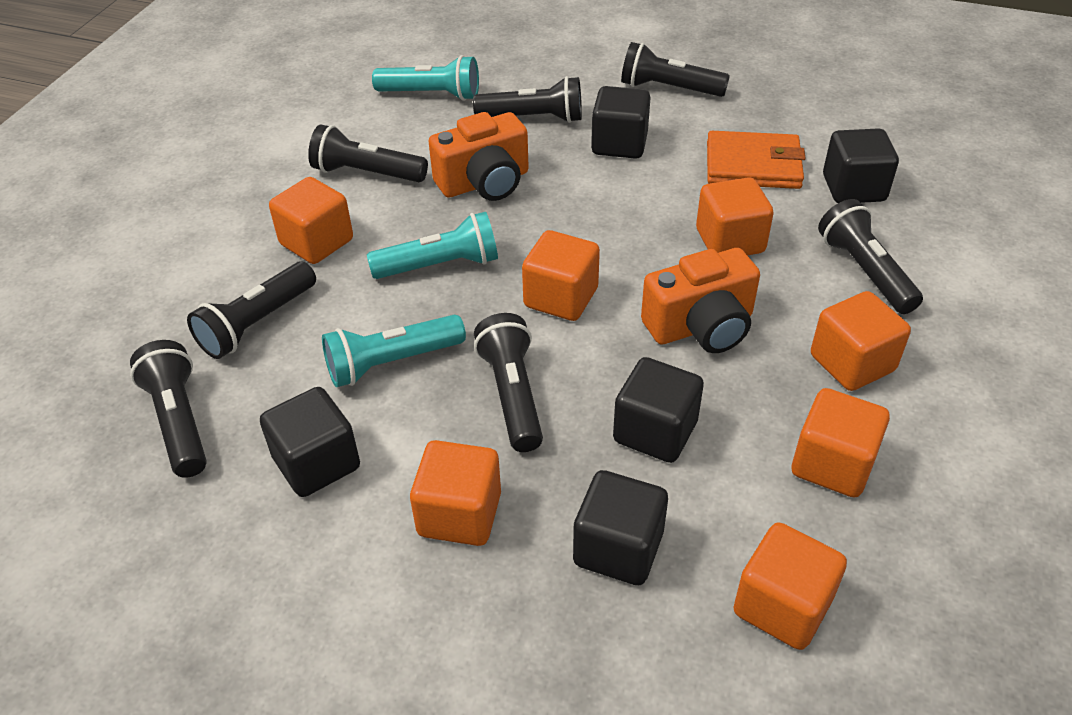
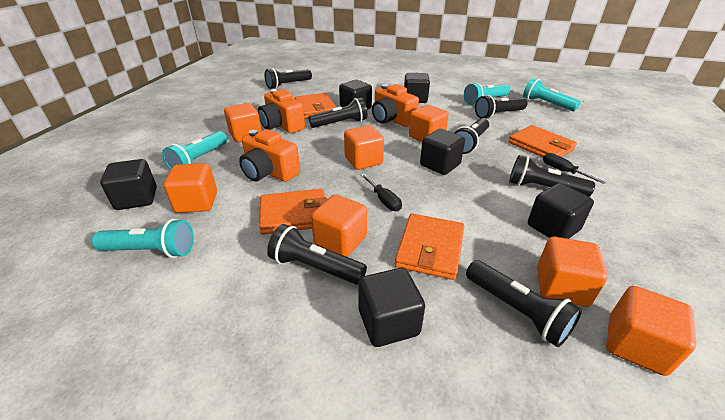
black cube: [260,387,360,497] [573,470,668,585] [591,86,651,159] [613,357,704,463] [823,128,899,203] = 5 -> [100,159,157,210] [339,80,372,110] [358,268,425,347] [404,73,430,103] [420,129,465,175] [528,183,594,239] = 6
black screwdriver: none = 0 -> [361,174,402,211] [543,153,606,184] = 2
orange camera: [428,112,529,201] [641,248,760,353] = 2 -> [239,129,300,182] [258,89,305,133] [372,84,419,127] = 3
orange wallet: [707,131,806,189] = 1 -> [259,189,327,235] [294,93,336,119] [395,213,464,280] [508,125,577,157] = 4
turquoise flashlight: [322,314,466,387] [367,212,498,279] [372,55,479,101] = 3 -> [92,219,194,258] [162,131,227,170] [464,83,511,105] [523,78,581,111] = 4

